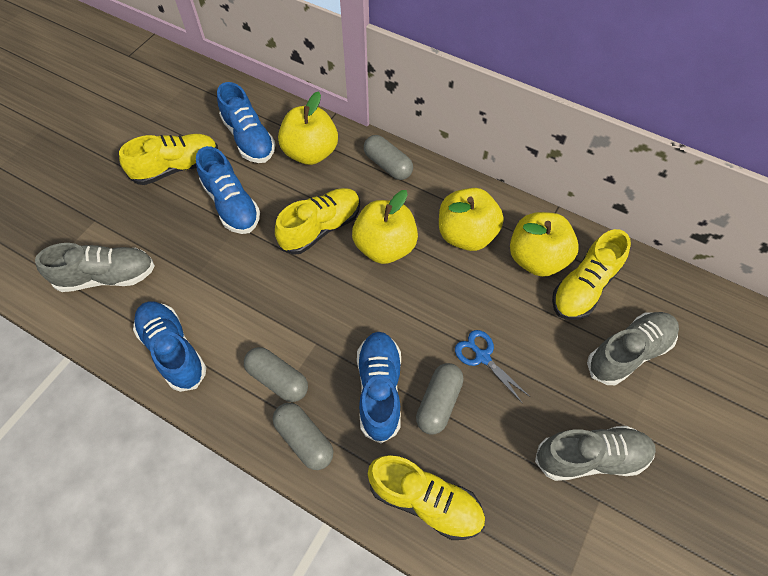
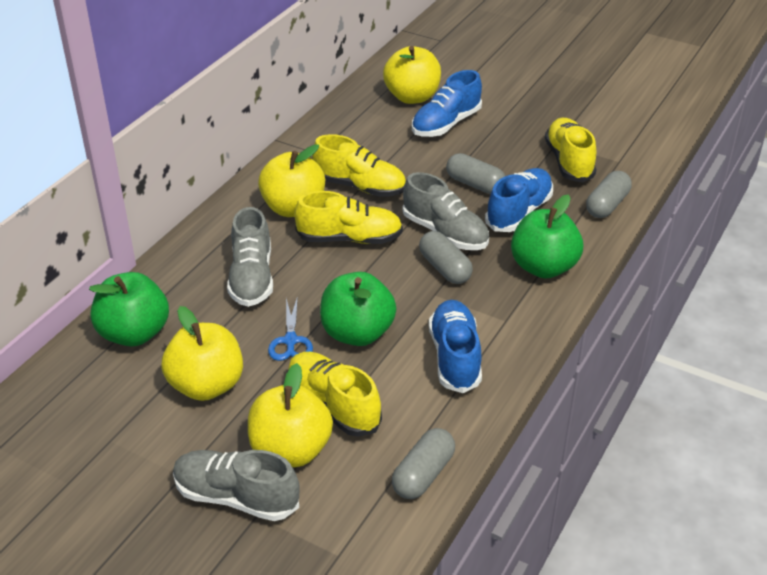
blue shoe: [133,301,206,392] [196,146,260,234] [217,82,276,163] [357,332,401,444] = 4 -> [412,70,482,137] [429,300,482,393] [485,168,553,232] = 3
green apple: none = 0 -> [89,272,169,347] [320,272,396,346] [511,194,583,279] = 3

